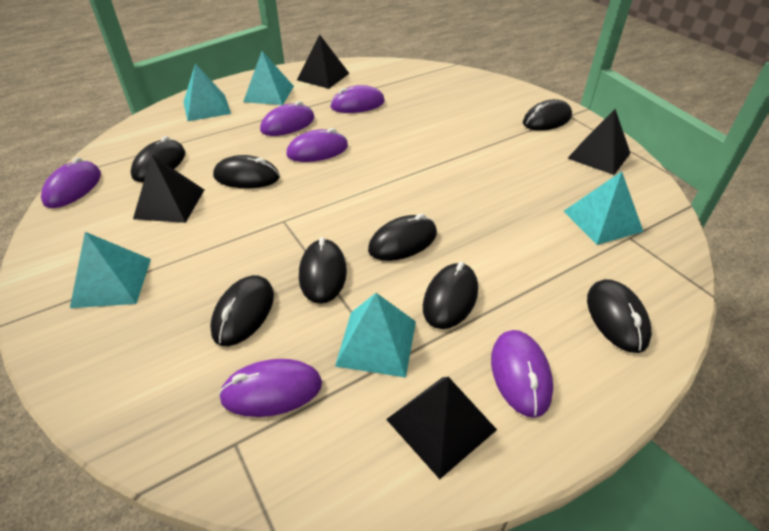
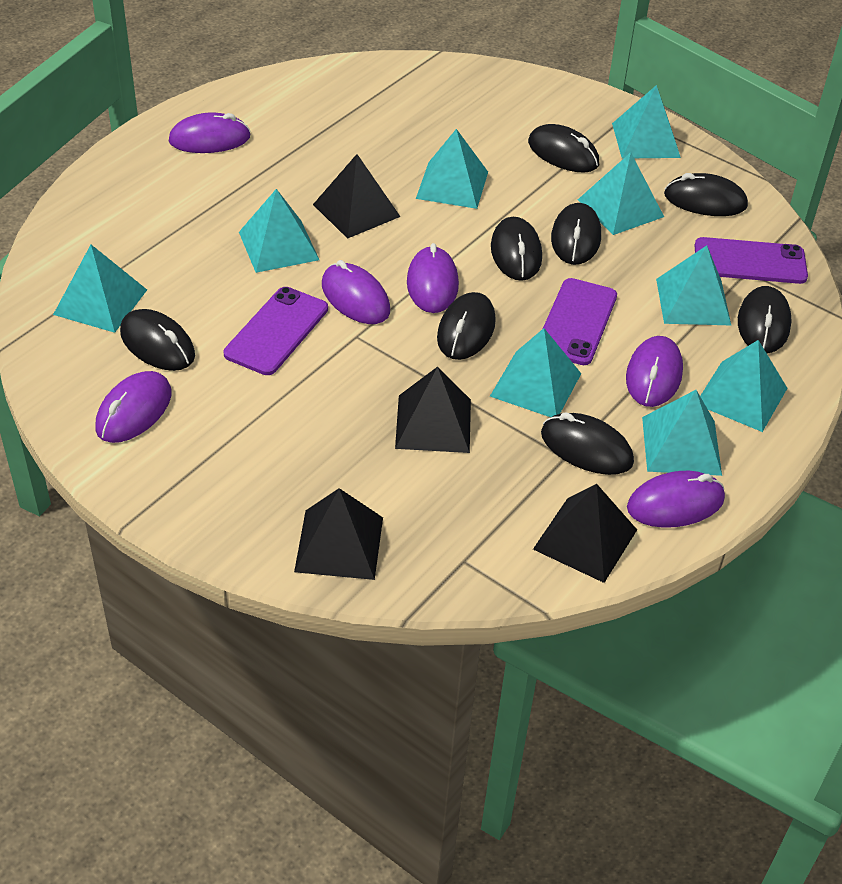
purple phone: none = 0 -> [224,287,328,375] [543,278,617,365] [695,237,808,284] = 3
turquoise pyramid: [70,232,151,308] [183,63,231,121] [243,51,294,105] [335,293,416,377] [564,171,644,245] = 5 -> [53,245,147,333] [239,189,319,273] [416,129,488,209] [490,328,581,417] [578,152,664,235] [612,85,681,159] [642,390,722,476] [656,246,732,326] [700,340,787,432] = 9

